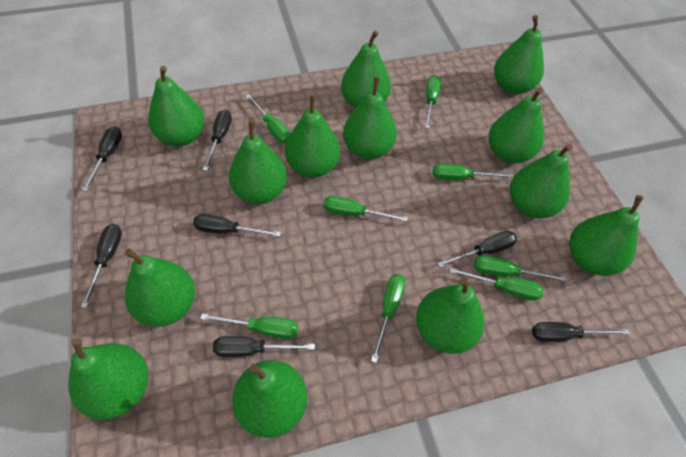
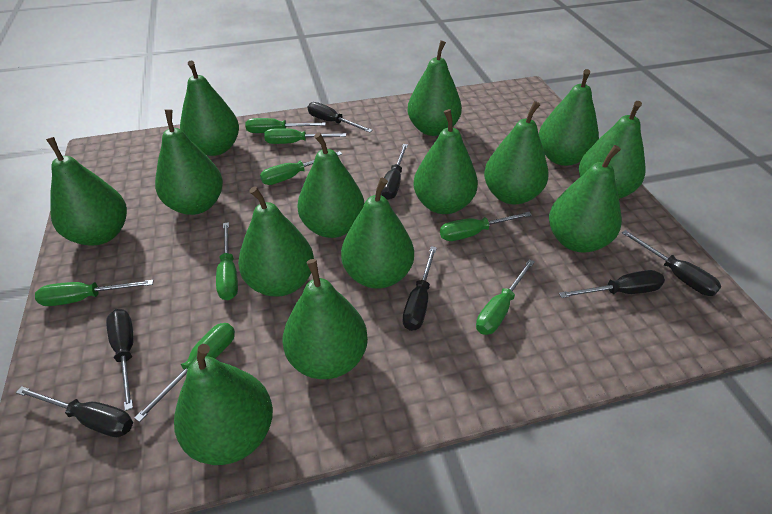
green pear: [68,338,149,420] [125,248,195,327] [148,66,204,146] [229,120,287,204] [232,360,307,438] [285,95,340,178] [341,31,391,108] [343,77,397,159] [416,277,485,354] [489,88,544,163] [494,15,544,94] [510,144,573,218] [569,195,644,276] = 13 -> [46,137,127,246] [155,109,223,215] [174,344,273,465] [180,61,239,156] [238,186,314,297] [283,259,368,379] [297,132,364,238] [341,178,414,289] [407,40,462,136] [413,109,478,214] [484,101,549,204] [539,69,599,166] [549,145,622,253] [579,101,646,199] = 14

